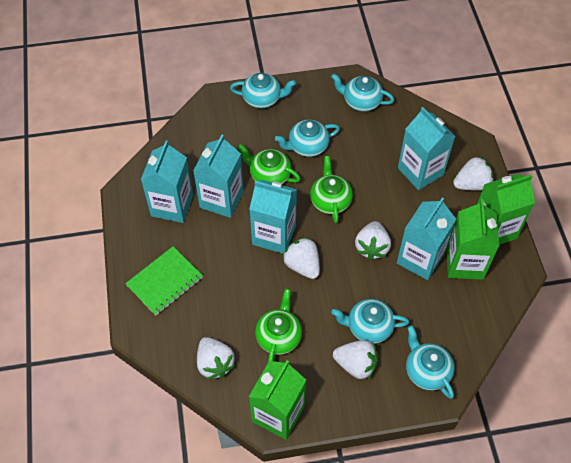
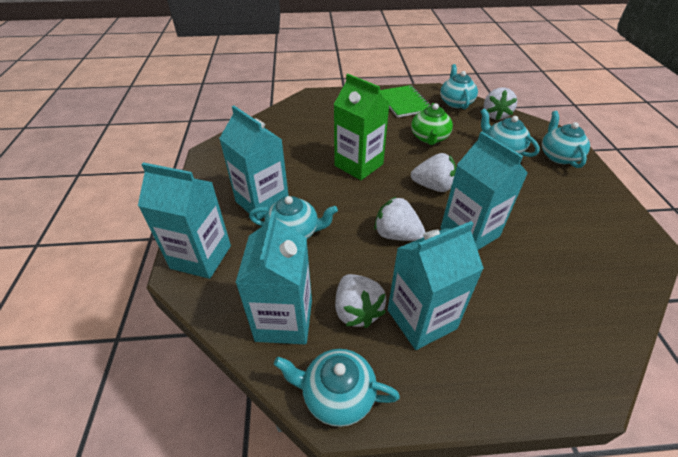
green carton: [249,361,306,440] [446,200,499,280] [477,174,535,245] = 3 -> [333,74,389,180] = 1
green teapot: [237,144,300,184] [255,289,302,362] [310,156,353,223] = 3 -> [411,103,453,145] = 1
white strawberry: [197,337,235,380] [283,237,320,279] [333,340,378,380] [355,221,391,260] [453,156,494,191] = 5 -> [335,274,386,328] [374,196,425,241] [411,153,457,192] [484,87,517,120] = 4

